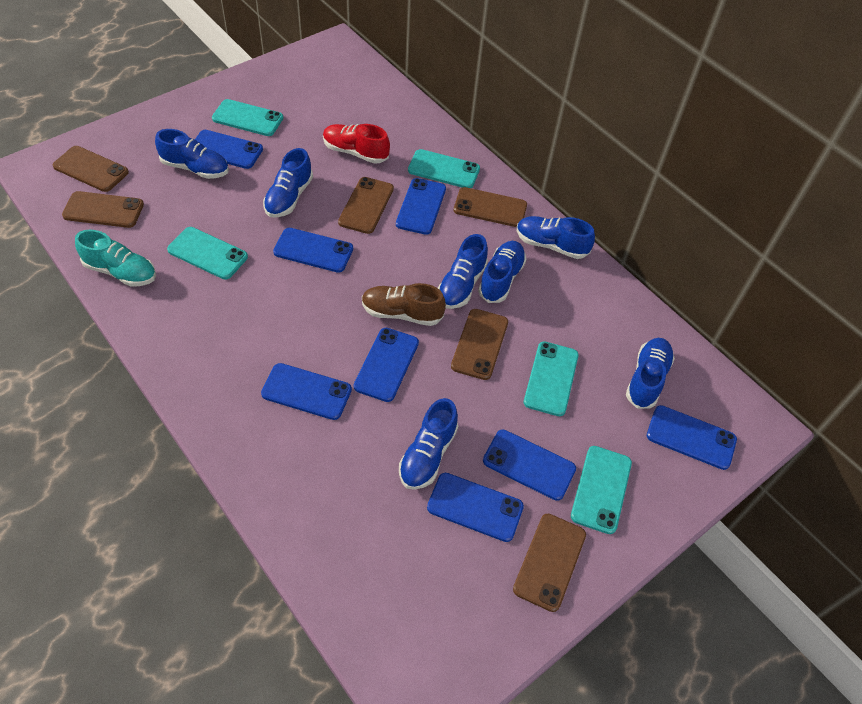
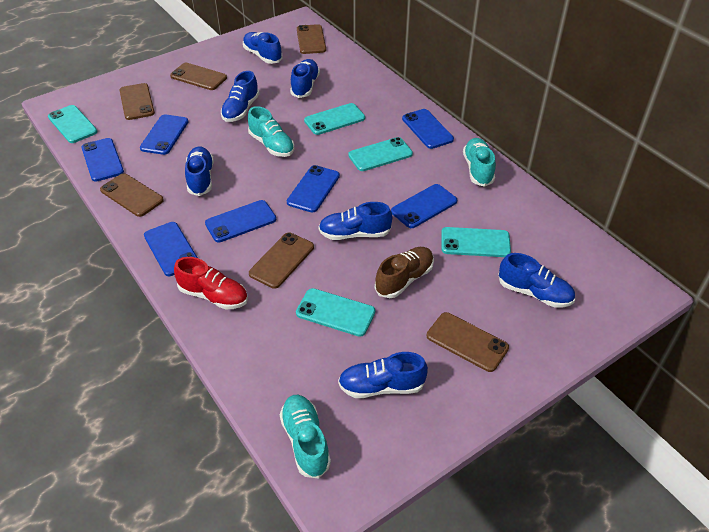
blue phone: [195,130,263,169] [261,363,352,420] [273,228,353,273] [354,328,419,402] [396,178,446,235] [427,473,524,542] [483,430,576,501] [647,405,737,470] = 8 -> [81,138,124,182] [140,114,188,155] [144,222,198,276] [205,200,276,242] [287,165,340,213] [391,184,457,228] [402,109,454,149] = 7
turquoise shoe: [75,230,156,287] = 1 -> [248,106,295,157] [279,395,331,478] [463,138,496,187] = 3

